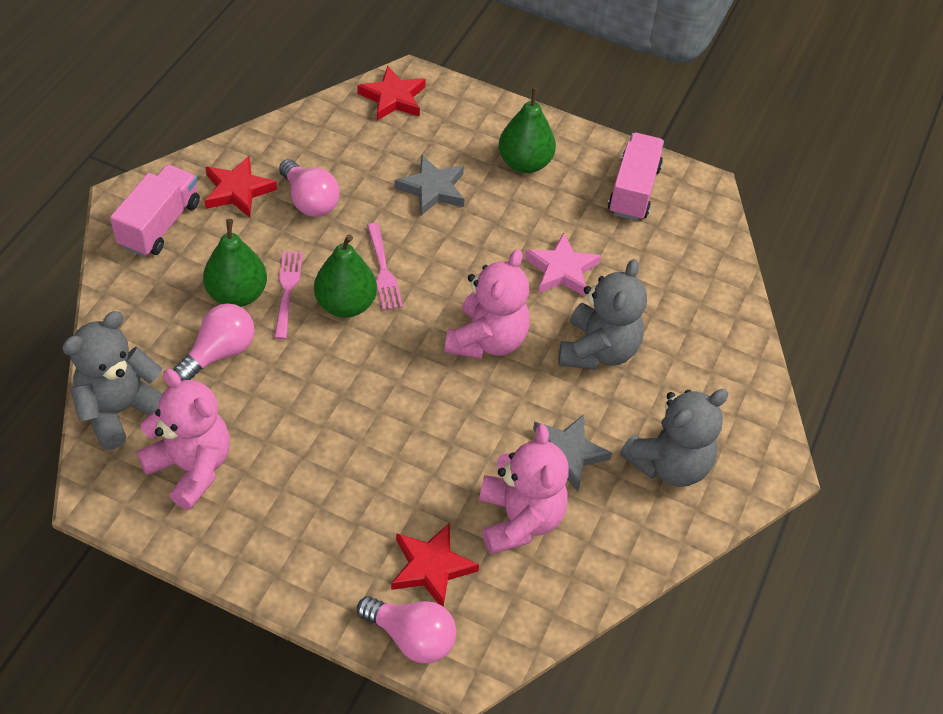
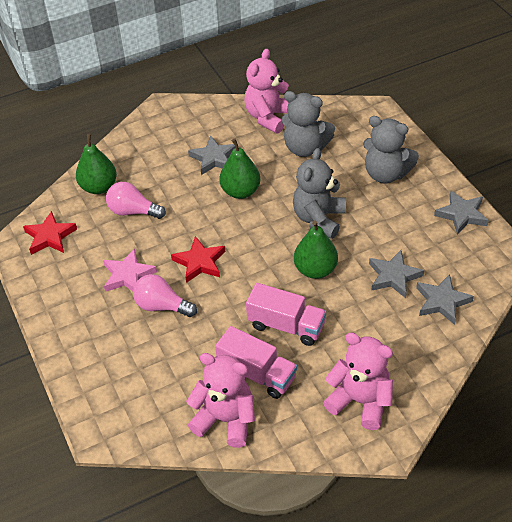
grey star: [395,155,465,216] [533,414,612,492] = 2 -> [188,136,236,175] [369,250,424,298] [416,274,474,325] [434,191,489,235] = 4
pink fork: [274,251,303,340] [367,223,403,310] = 2 -> none = 0
pink light bulb: [173,303,255,381] [279,159,340,217] [357,596,456,663] = 3 -> [106,182,166,219] [133,274,197,317] = 2
red star: [205,156,277,218] [357,66,426,121] [391,523,479,607] = 3 -> [23,211,77,255] [171,236,225,283] = 2

